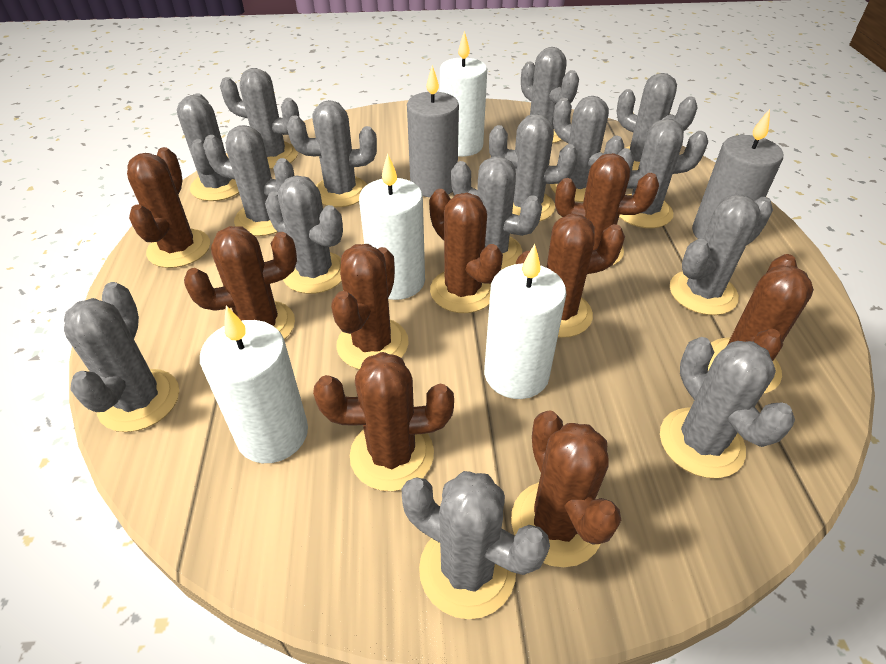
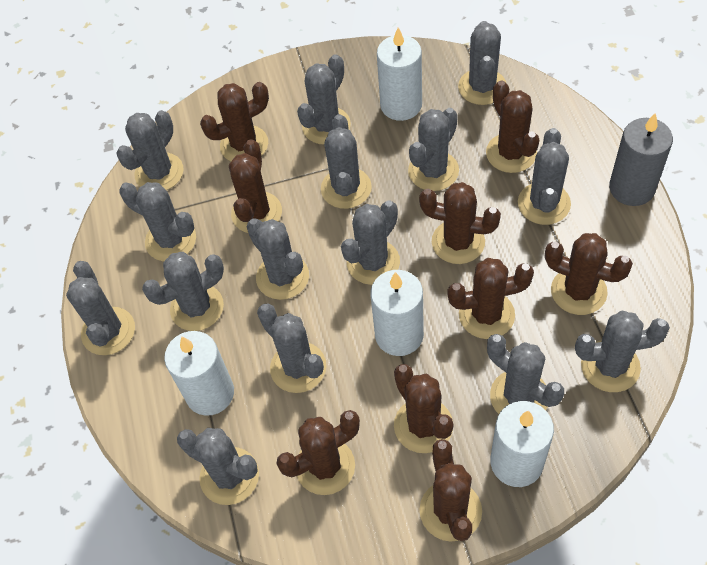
grey candle: [407,65,459,197] [692,109,783,239] = 2 -> [609,113,673,206] = 1

